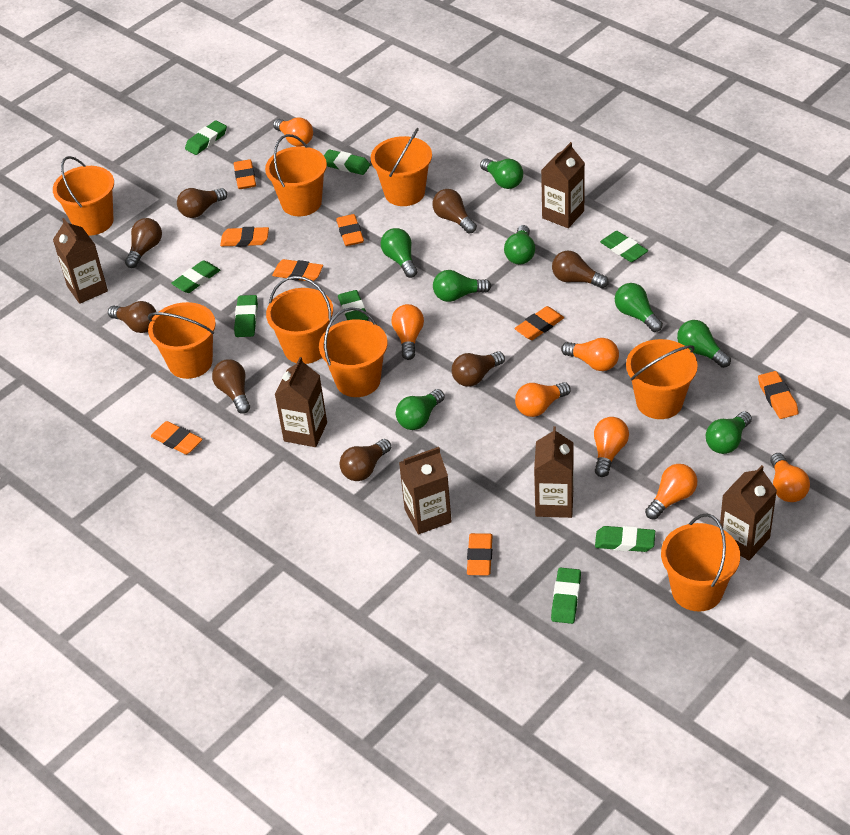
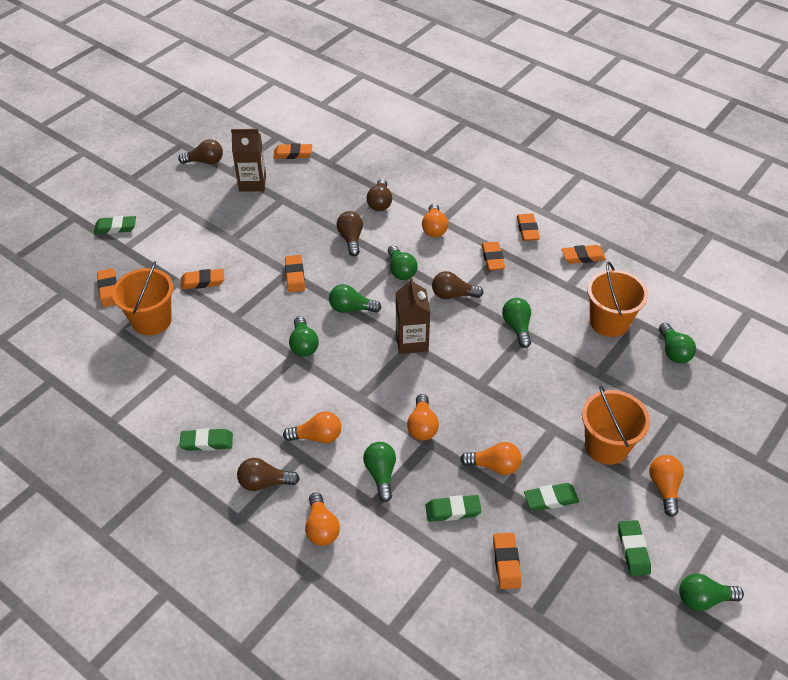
brown carton: [53,218,108,304] [275,357,327,447] [399,447,452,534] [534,426,574,518] [541,142,585,228] [720,465,777,560] = 6 -> [231,129,266,192] [396,277,430,354] = 2
brown light bulb: [108,301,156,333] [125,218,162,268] [177,188,227,218] [212,359,250,414] [340,439,391,481] [432,189,477,234] [452,351,505,387] [552,251,609,288] = 8 -> [178,139,223,164] [237,458,300,491] [337,211,363,256] [367,179,392,211] [432,271,483,299] = 5
green eraser: [171,260,220,293] [185,120,227,155] [234,295,258,337] [324,149,370,175] [338,290,369,321] [551,567,581,624] [595,526,655,552] [600,231,648,262] = 8 -> [94,216,136,234] [179,428,233,451] [425,495,482,522] [524,483,579,511] [618,520,651,576] = 5
green light bulb: [381,228,418,278] [396,389,445,430] [433,270,491,302] [480,158,523,189] [504,225,535,265] [615,283,663,332] [677,320,731,368] [706,411,752,454] = 8 -> [289,316,319,357] [329,284,381,313] [363,442,396,502] [388,245,418,280] [502,298,531,348] [659,323,696,363] [679,574,744,611] = 7
orange bucket: [53,156,114,236] [148,302,216,379] [265,134,327,216] [266,276,333,364] [319,307,388,397] [371,128,432,206] [626,339,698,419] [661,513,740,612] = 8 -> [112,261,173,336] [582,386,650,465] [587,261,648,337] = 3
orange light bulb: [273,117,313,147] [392,304,424,360] [515,382,571,417] [561,338,619,371] [594,417,629,477] [645,464,697,520] [770,453,810,502] = 7 -> [283,411,341,443] [305,492,340,546] [407,394,439,440] [422,204,448,237] [460,442,521,475] [649,455,684,517] = 6

